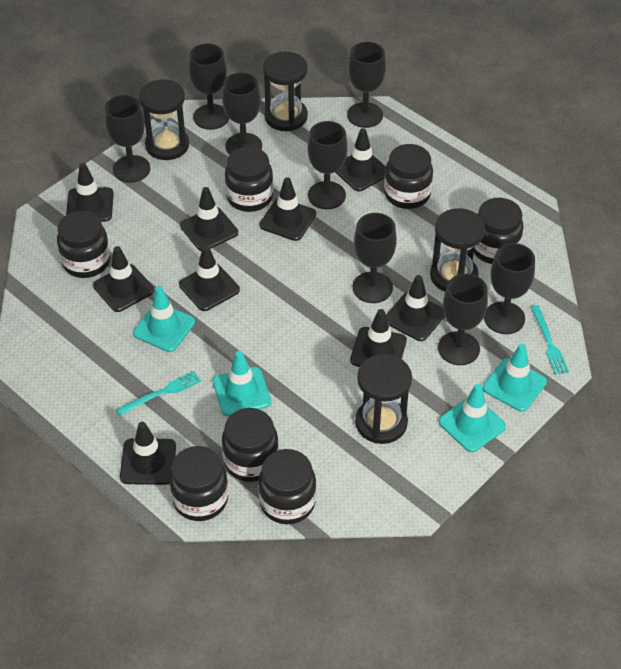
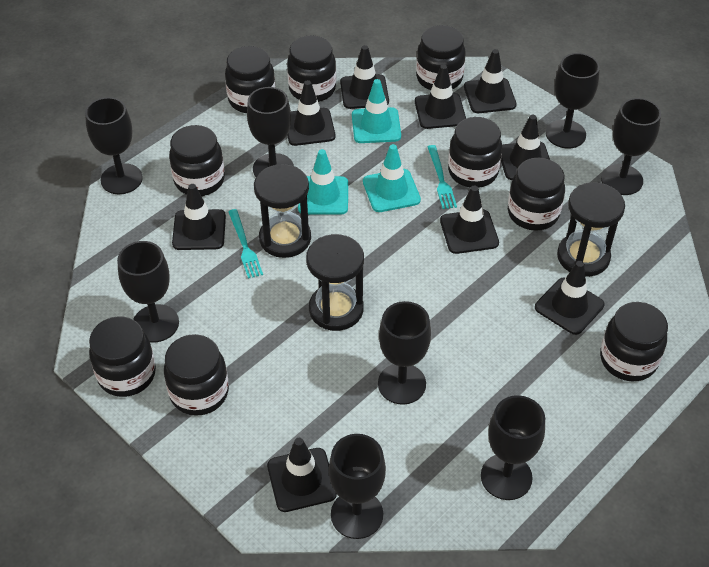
black hourglass: [139,79,189,160] [263,51,308,131] [355,354,412,444] [430,208,485,292] = 4 -> [254,164,311,258] [306,234,364,331] [557,182,625,277] = 3
black jar: [57,211,110,278] [169,446,228,521] [222,408,279,482] [225,147,273,212] [258,449,316,524] [384,144,433,209] [474,198,523,264] = 7 -> [89,316,156,397] [164,334,229,416] [169,125,225,196] [225,46,276,113] [287,36,336,102] [416,25,466,90] [448,117,502,188] [508,158,565,231] [600,302,668,381] = 9
turquoise traffic cone: [133,286,195,352] [213,351,271,416] [439,384,506,452] [483,344,547,412] = 4 -> [298,149,348,215] [352,79,401,143] [363,144,421,212] = 3

